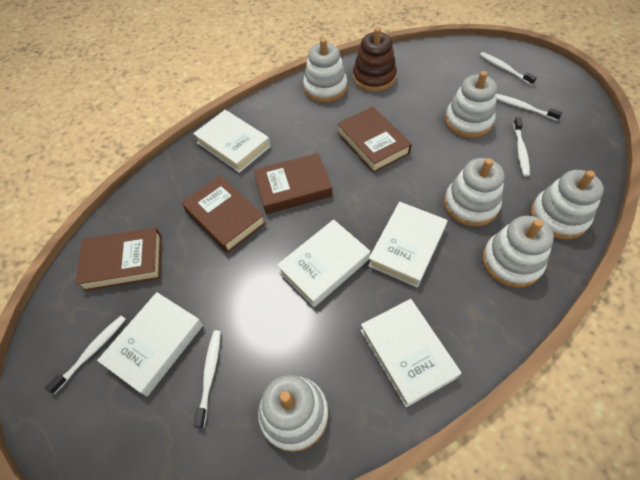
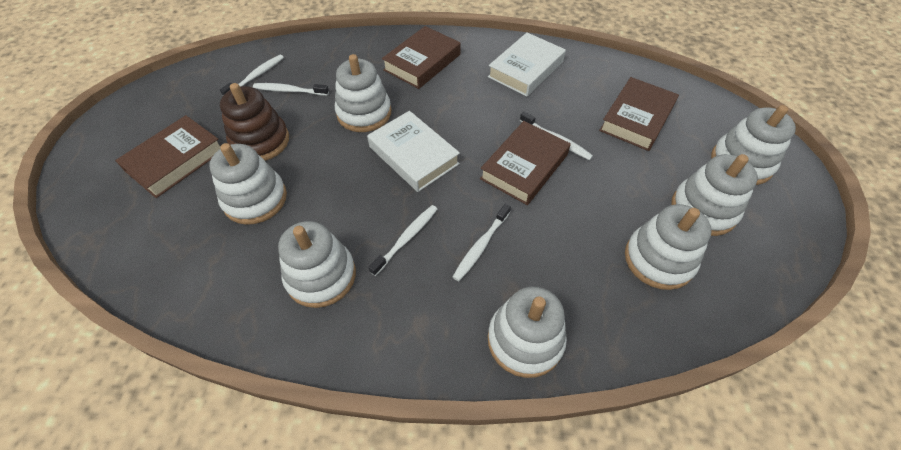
white book: [97,292,203,396] [193,110,271,173] [277,219,370,307] [360,299,462,407] [368,202,448,287] = 5 -> [367,111,460,192] [488,33,566,97] = 2
white stacking toy: [258,375,329,452] [303,38,347,103] [444,158,505,226] [445,71,497,138] [482,216,554,287] [531,170,604,240] = 6 -> [209,143,287,225] [278,221,356,308] [335,54,391,132] [488,287,567,378] [625,204,712,290] [671,154,758,236] [711,105,796,185] = 7

